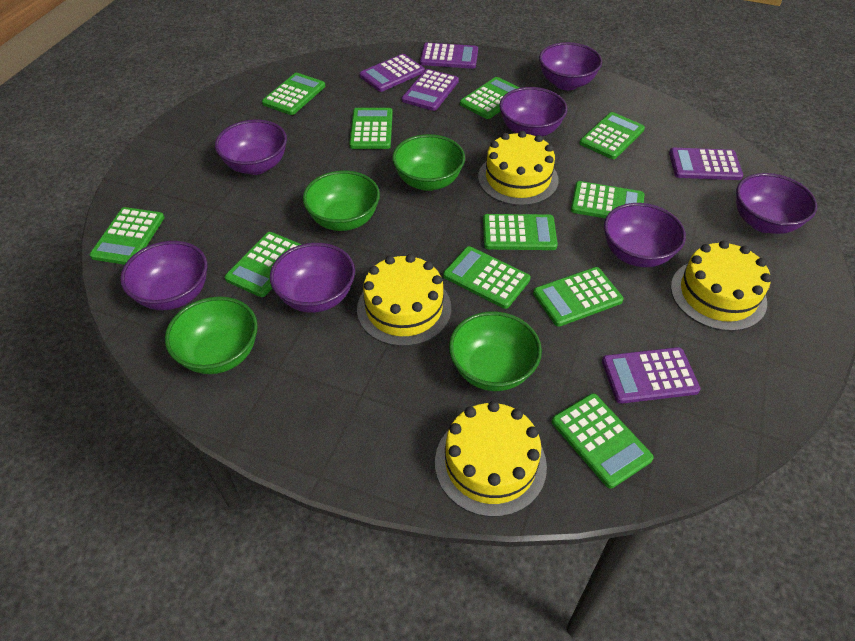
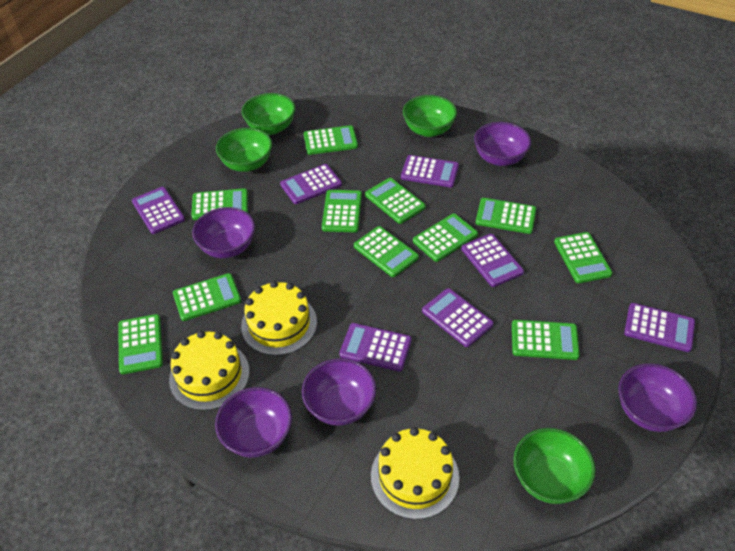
purple bowl: [120,241,208,310] [215,120,287,175] [270,243,355,313] [499,87,567,137] [539,42,602,90] [604,203,686,267] [736,173,817,234] = 7 -> [192,207,255,258] [215,387,292,458] [302,358,376,426] [474,122,531,166] [618,363,697,432] = 5
purple calculator: [360,54,425,92] [402,69,459,111] [420,43,478,69] [602,347,700,404] [669,148,743,180] = 5 -> [132,187,185,234] [280,164,342,204] [339,323,412,372] [401,155,459,187] [422,288,493,347] [461,234,524,287] [624,303,695,352] = 7
yellow cake: [357,254,451,346] [435,401,547,517] [478,131,559,206] [671,240,772,331] = 4 -> [169,331,249,410] [241,281,317,356] [371,427,459,519] = 3

